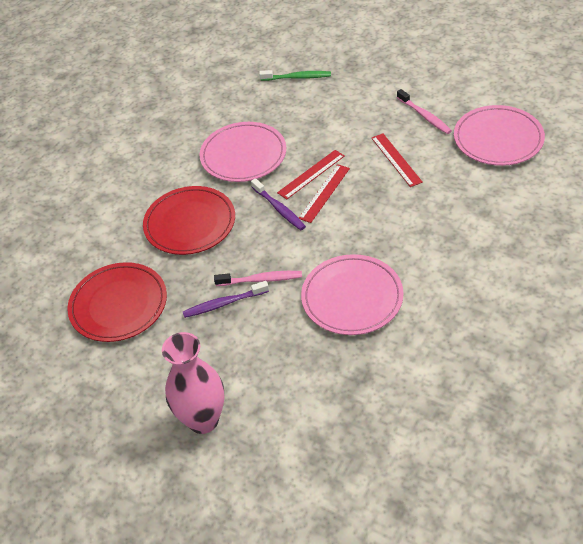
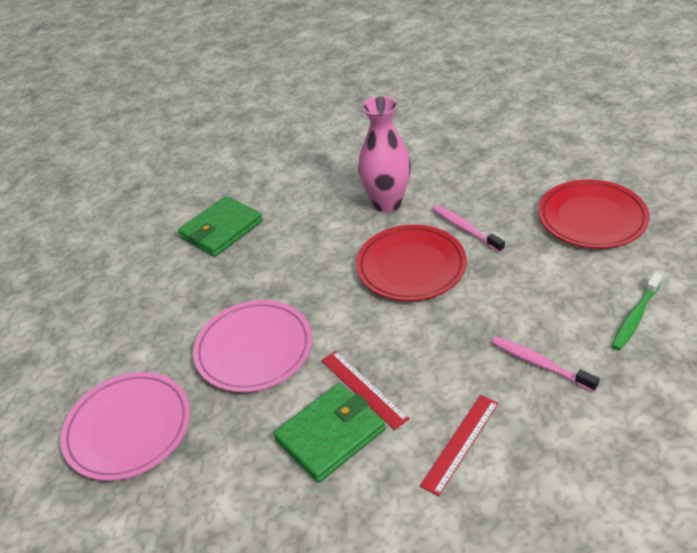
green wallet: none = 0 -> [178,196,263,257] [273,383,385,483] = 2
pink plate: [200,122,286,182] [301,254,404,335] [454,105,545,166] = 3 -> [60,372,190,481] [193,300,312,392] = 2
purple toothbrush: [183,281,269,318] [251,178,306,230] = 2 -> none = 0
red ruler: [277,150,345,200] [299,164,350,223] [372,133,423,187] = 3 -> [321,351,410,430] [420,395,499,496] = 2

